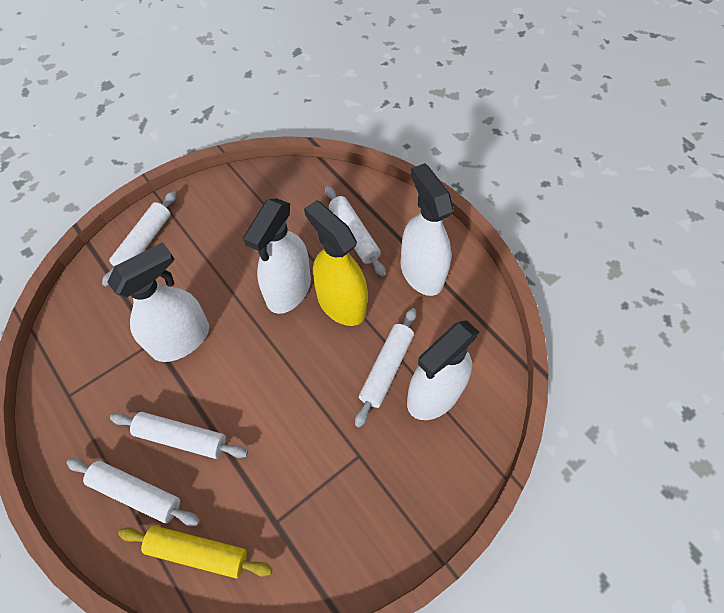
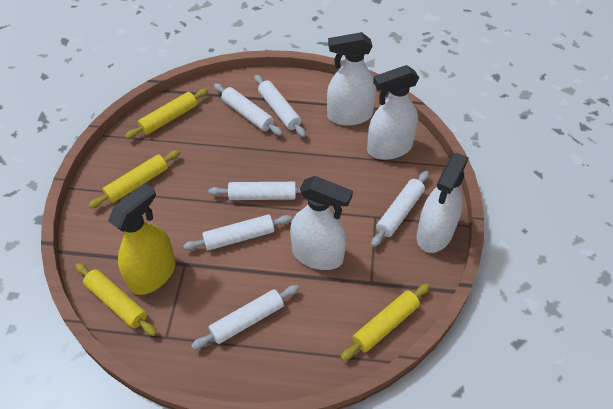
white rolling pin: [67,458,200,526] [102,191,176,286] [110,412,248,459] [325,186,386,277] [355,308,416,427] = 5 -> [183,215,292,251] [191,285,299,349] [209,182,301,200] [214,83,283,136] [254,75,306,137] [371,171,429,247] = 6
yellow rolling pin: [118,526,273,578] = 1 -> [75,263,157,336] [88,150,180,209] [125,88,208,139] [340,283,430,361] = 4

